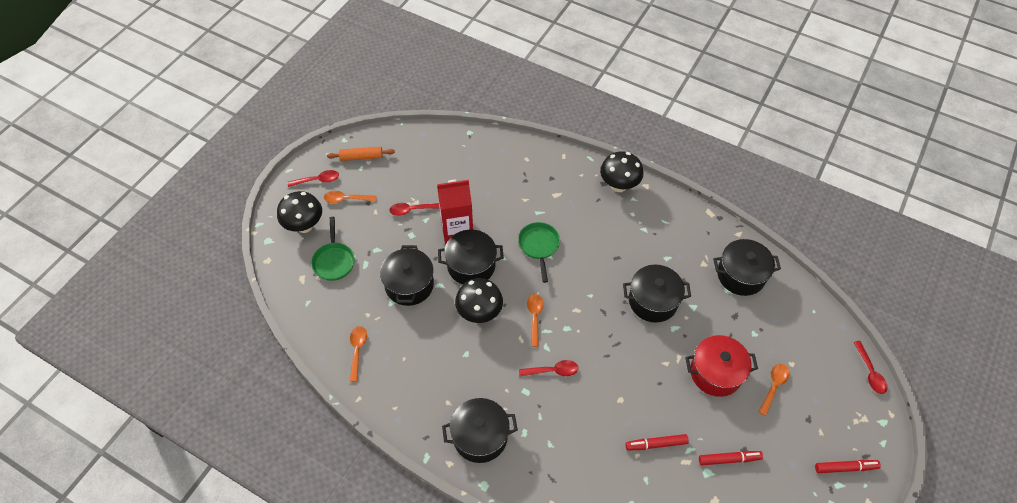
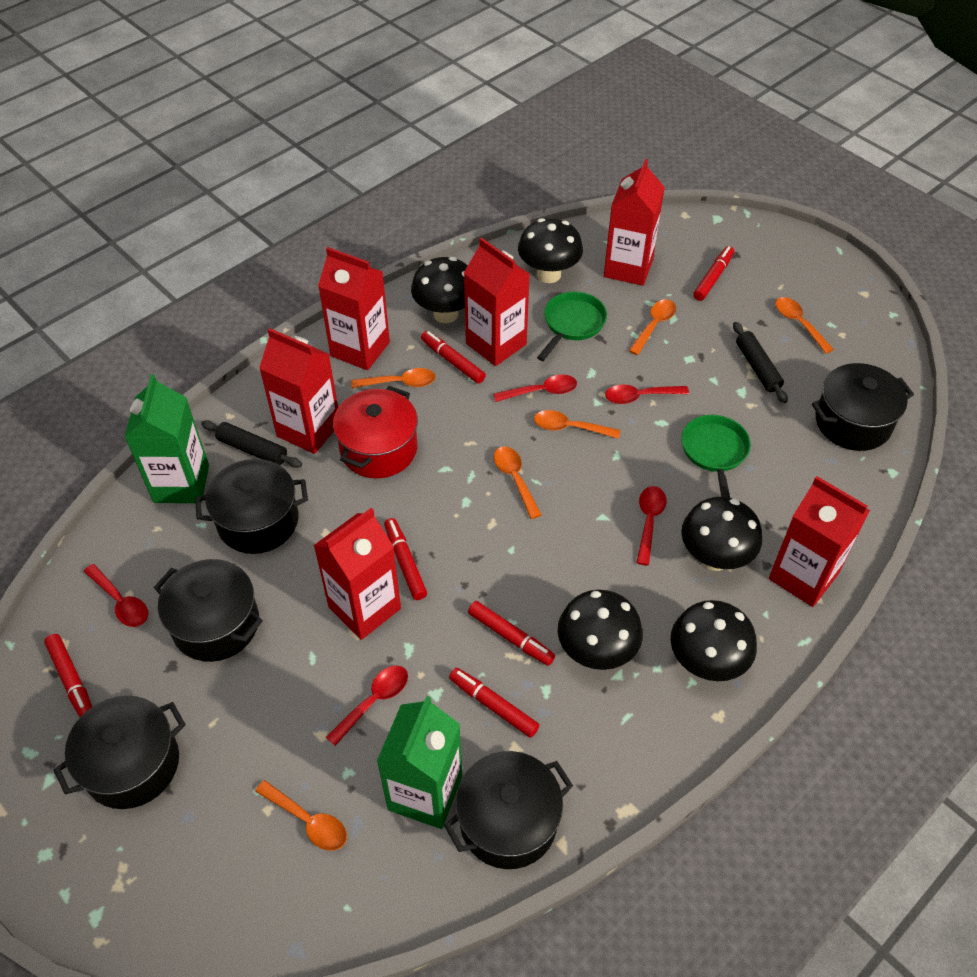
black mushroom: [277,191,322,233] [455,278,503,323] [600,151,643,192] = 3 -> [411,257,468,323] [518,218,583,283] [558,590,643,670] [671,600,757,681] [681,497,762,571] = 5
black rolling pin: none = 0 -> [201,420,302,468] [733,322,788,403] = 2
green carton: none = 0 -> [125,374,209,503] [377,696,462,829] = 2
orange rolling pin: [327,147,395,161] = 1 -> none = 0
orange spoon: [324,191,376,203] [350,326,367,382] [527,294,544,347] [759,364,789,416] = 4 -> [255,780,347,851] [351,368,436,388] [494,446,542,519] [534,410,620,439] [629,299,676,355] [775,297,834,354] = 6
red carton: [437,180,473,245] = 1 -> [259,328,338,454] [313,508,401,640] [318,247,390,370] [464,237,529,366] [604,159,665,286] [769,476,870,607] = 6
red marker: [625,434,689,451] [699,451,763,466] [815,460,881,473] = 3 -> [44,634,92,717] [384,518,427,600] [421,331,486,384] [449,668,540,738] [468,601,555,666] [693,246,734,301] = 6
red spoon: [288,170,339,187] [389,203,440,216] [519,360,578,376] [853,341,887,394] = 4 -> [84,564,148,627] [326,665,408,746] [493,375,577,402] [605,385,689,404] [636,486,666,566] = 5

